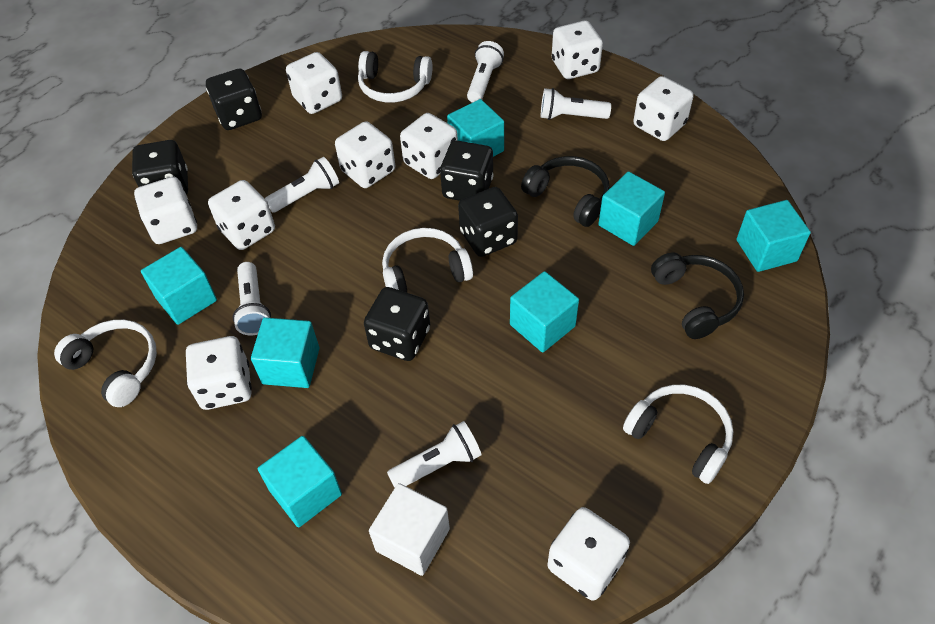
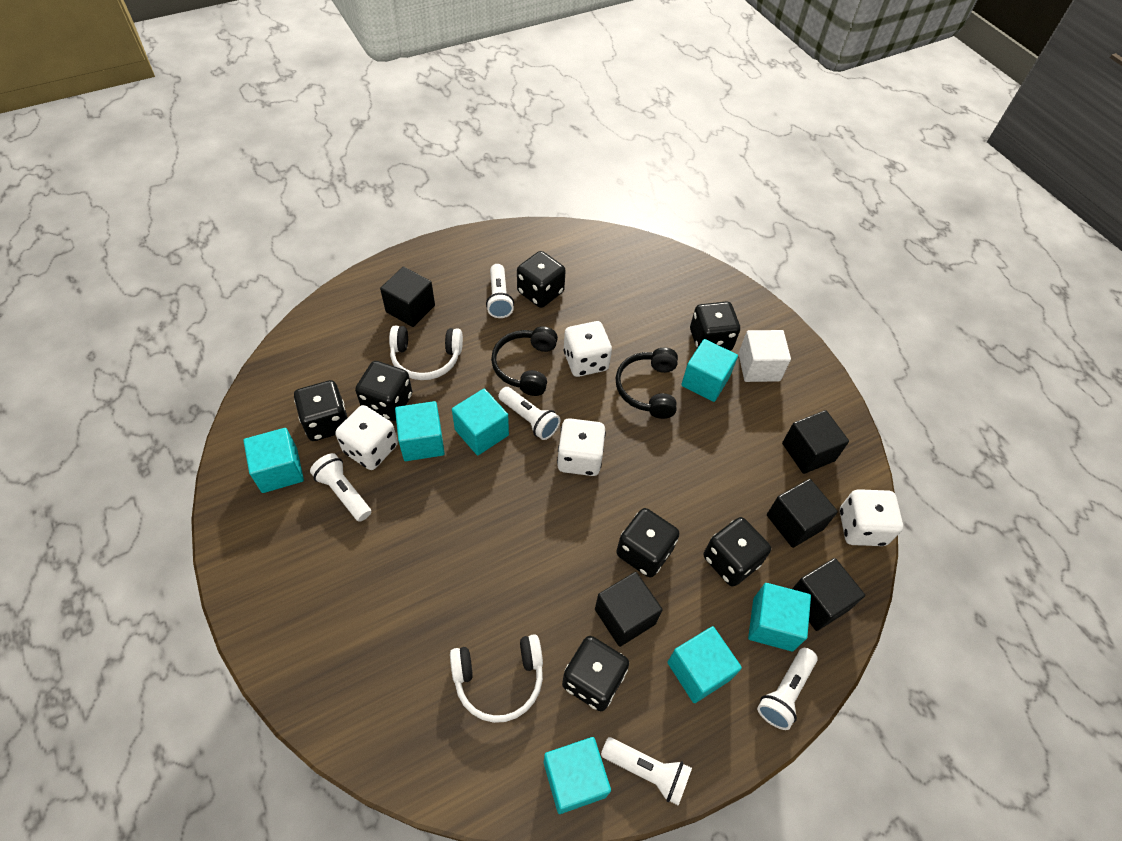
black cube: none = 0 -> [380,267,435,327] [595,572,663,647] [767,479,838,548] [782,410,849,474] [792,558,865,631] = 5
black dice: [132,140,188,195] [206,69,262,130] [364,287,430,361] [440,140,494,201] [458,187,518,257] = 5 -> [294,380,348,441] [355,361,413,421] [517,251,566,308] [562,636,629,711] [616,508,680,578] [690,301,740,351] [703,517,771,587] = 7
white dice: [134,177,197,244] [186,336,252,410] [208,180,275,250] [286,52,342,114] [335,121,395,188] [400,113,458,179] [548,507,630,601] [552,20,603,79] [633,76,694,141] = 9 -> [335,405,398,470] [557,418,606,476] [564,321,612,377] [840,489,903,546] = 4
white headphones: [54,320,157,407] [358,51,433,102] [382,228,473,293] [623,385,733,484] = 4 -> [389,326,463,380] [450,634,543,723] = 2

